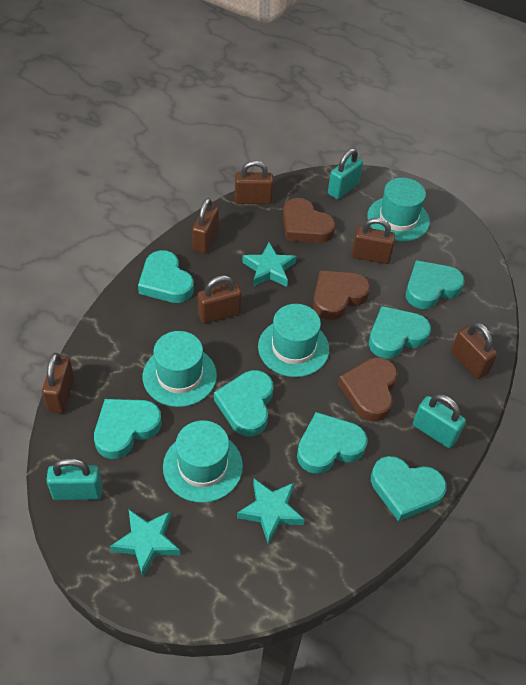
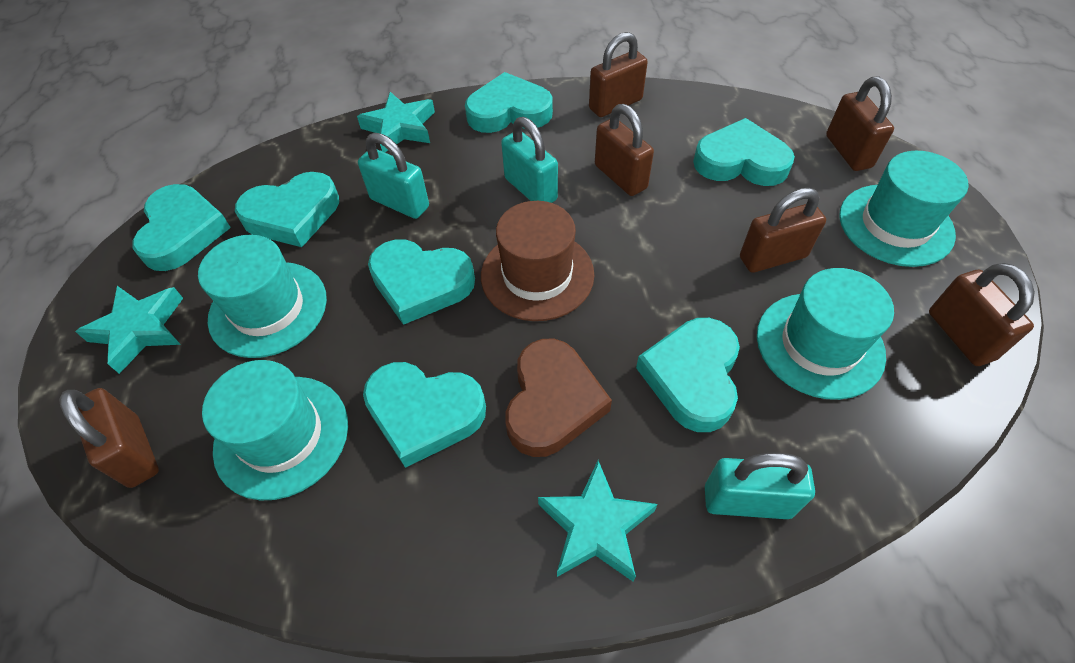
brown hat: none = 0 -> [481,201,594,321] = 1
brown heart: [283,198,336,243] [313,270,370,320] [338,357,398,421] = 3 -> [505,339,612,457] = 1

